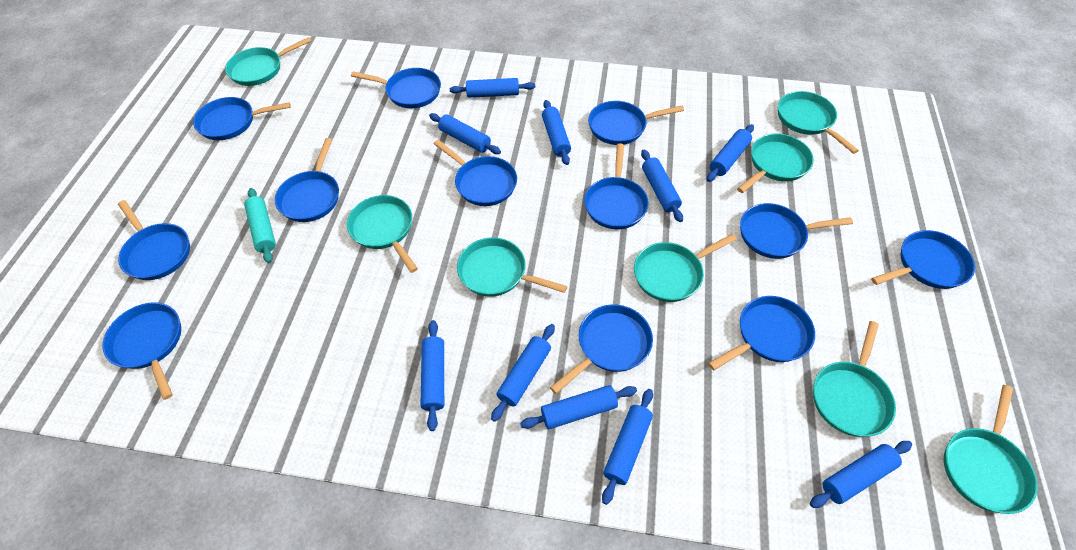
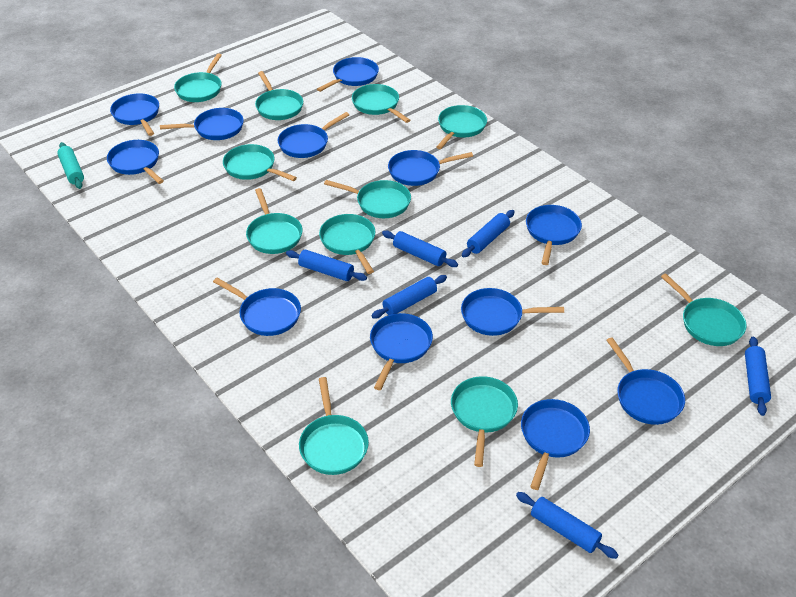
blue rolling pin: [421,320,444,431] [429,113,501,154] [450,78,535,98] [491,324,555,422] [520,385,637,429] [542,100,571,165] [602,389,653,505] [641,150,683,222] [707,124,754,182] [810,441,912,508] = 10 -> [286,250,367,281] [371,275,447,318] [382,231,458,267] [462,210,515,258] [516,492,618,559] [745,336,771,416] = 6
turquoise pan: [225,37,311,86] [347,195,418,273] [457,237,567,297] [634,234,737,302] [737,134,814,193] [778,91,859,154] [813,321,896,437] [944,385,1038,514] = 8 -> [174,53,222,102] [223,144,297,181] [246,188,303,254] [255,71,303,120] [299,377,369,475] [319,214,375,274] [324,180,411,218] [352,84,410,123] [437,105,487,149] [451,376,518,467] [661,273,747,346] = 11

